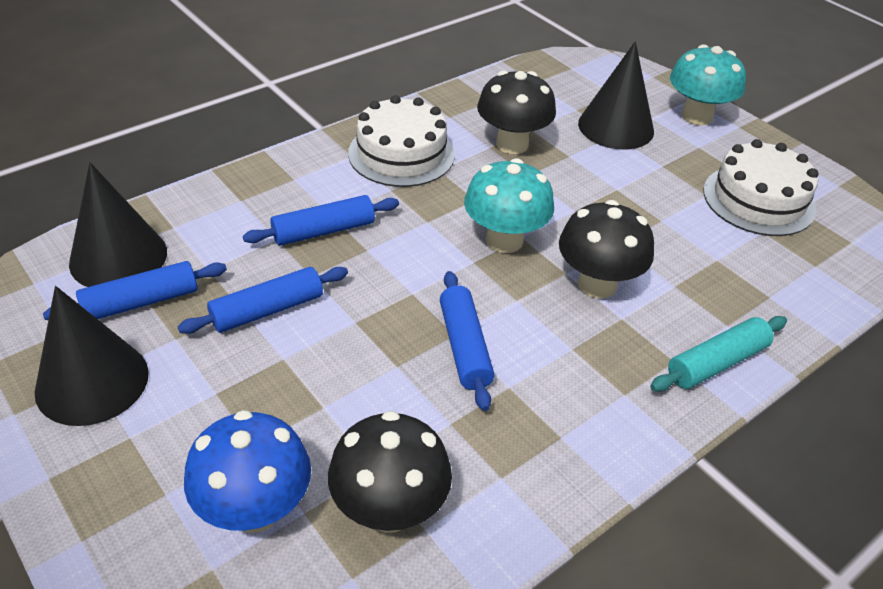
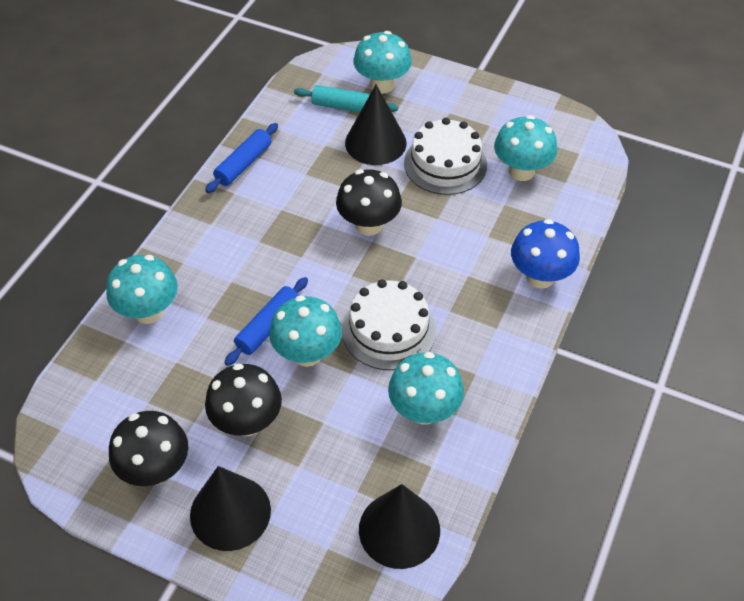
blue rolling pin: [43,261,227,320] [178,267,348,334] [243,195,399,246] [440,271,494,411] = 4 -> [205,123,278,193] [225,277,308,366] = 2
turquoise mushroom: [464,158,554,253] [670,44,746,125] = 2 -> [106,255,178,324] [269,295,342,367] [353,31,412,94] [388,352,464,425] [494,115,557,181] = 5

